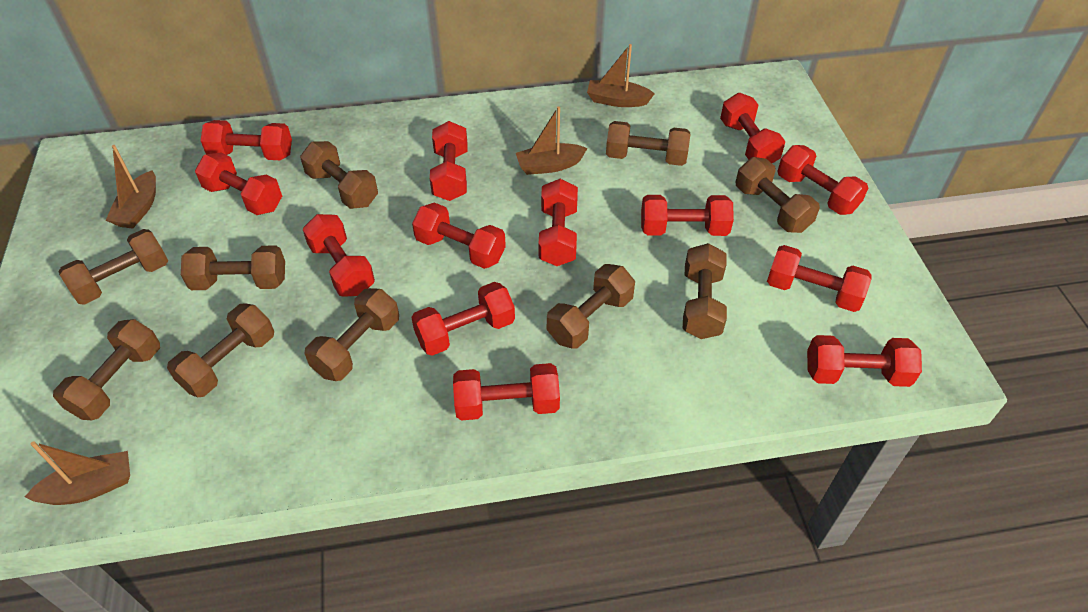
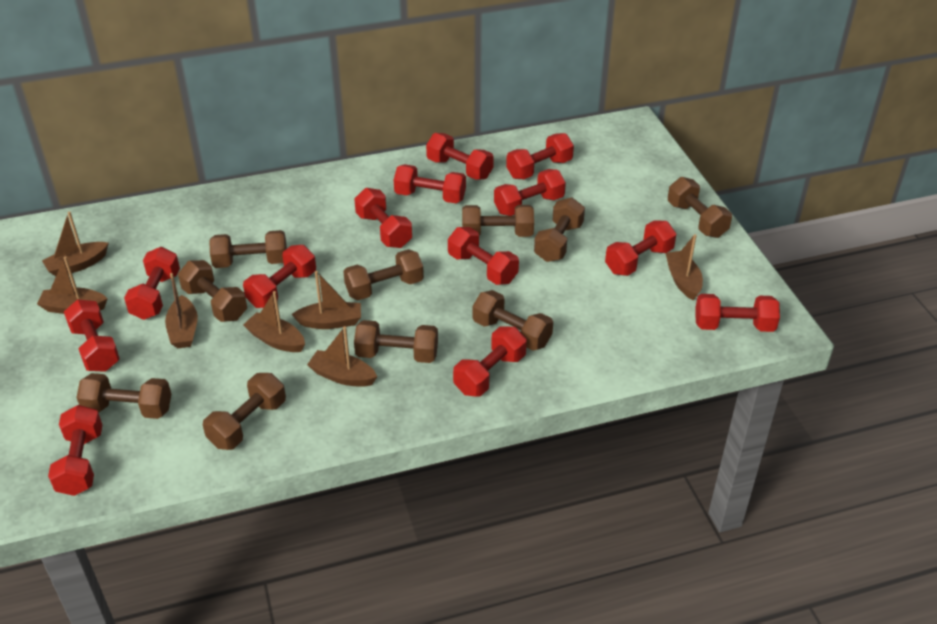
brown boat: [25,441,130,505] [106,145,156,229] [516,106,588,175] [587,44,655,107] = 4 -> [37,256,107,314] [42,211,109,276] [165,273,198,348] [243,291,305,352] [292,271,361,329] [307,326,377,387] [666,234,703,300] = 7

